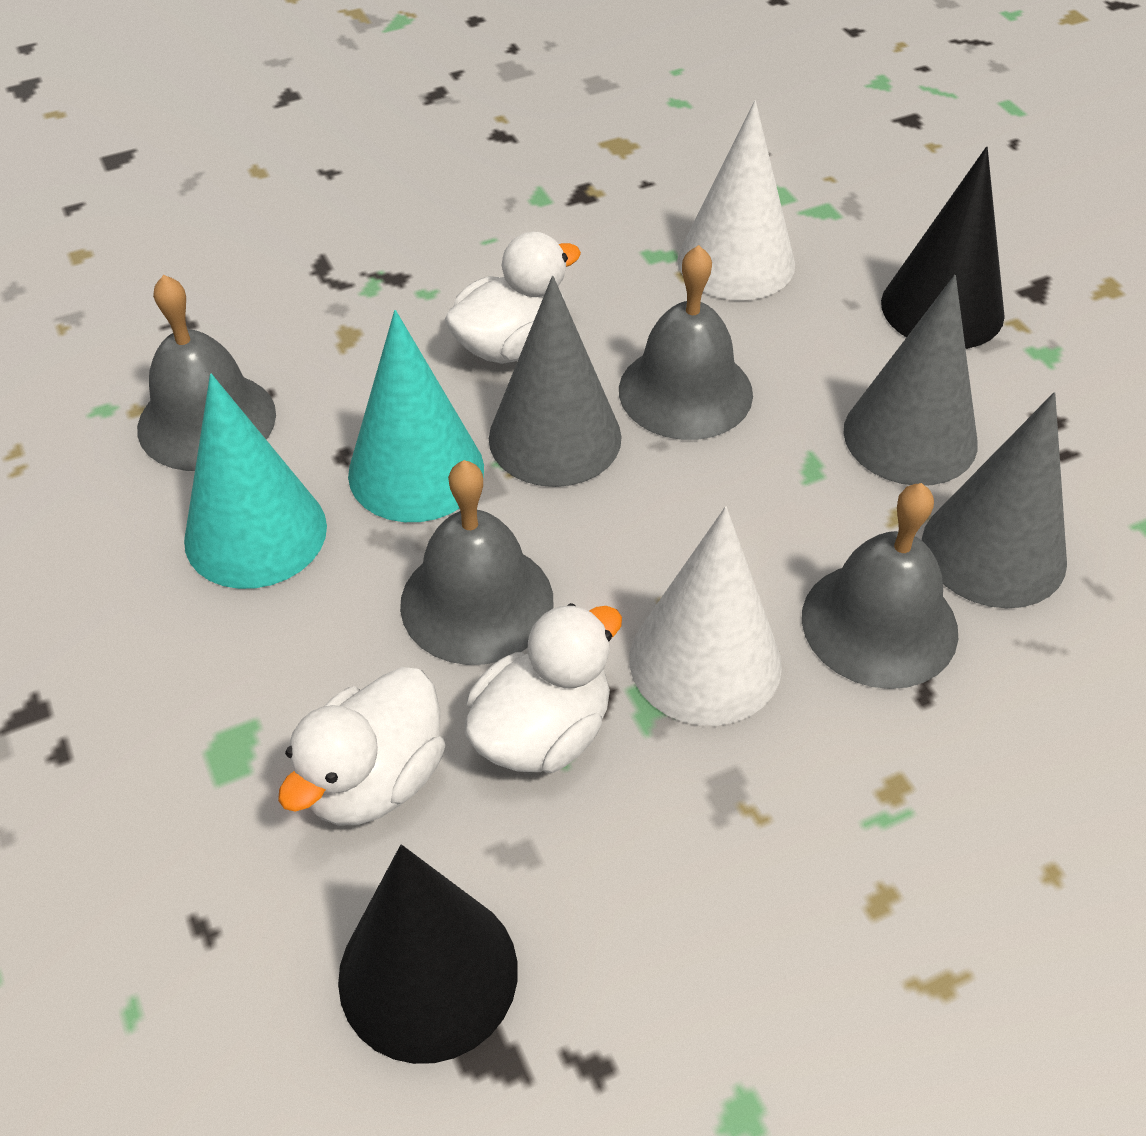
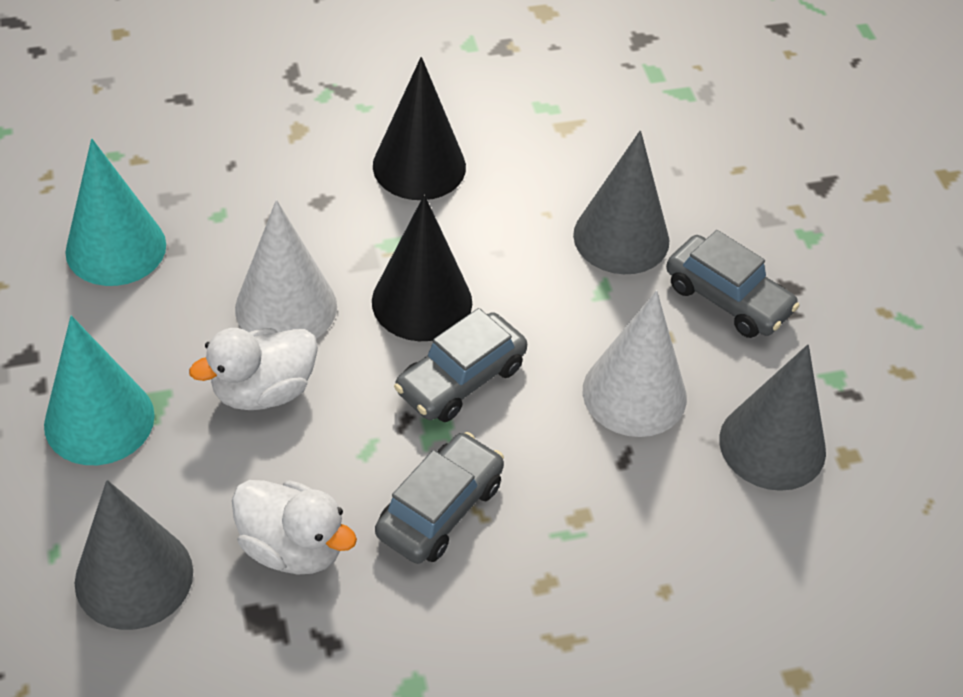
grey bell: [137,275,276,471] [400,460,554,665] [619,245,753,440] [802,483,958,689] = 4 -> none = 0
grey car: none = 0 -> [375,432,504,564] [394,308,527,422] [666,230,800,338] = 3
white duck: [278,667,445,826] [445,232,581,364] [464,603,622,773] = 3 -> [189,328,318,410] [232,480,357,575] = 2

